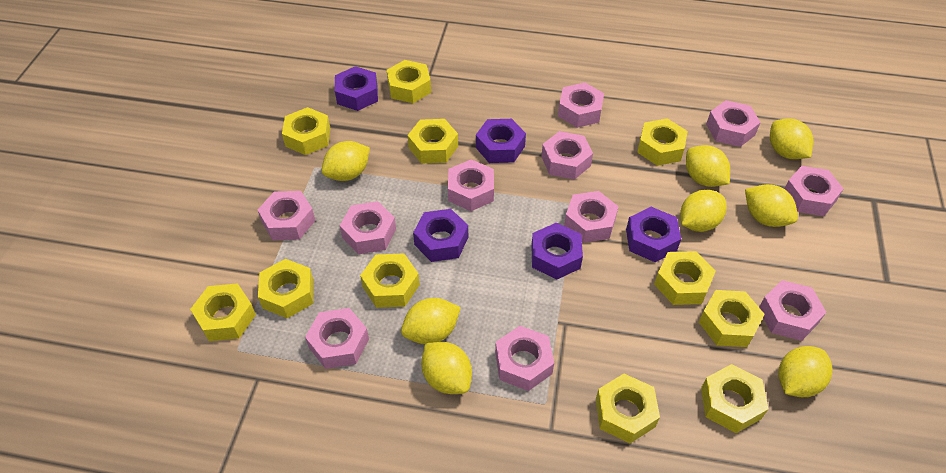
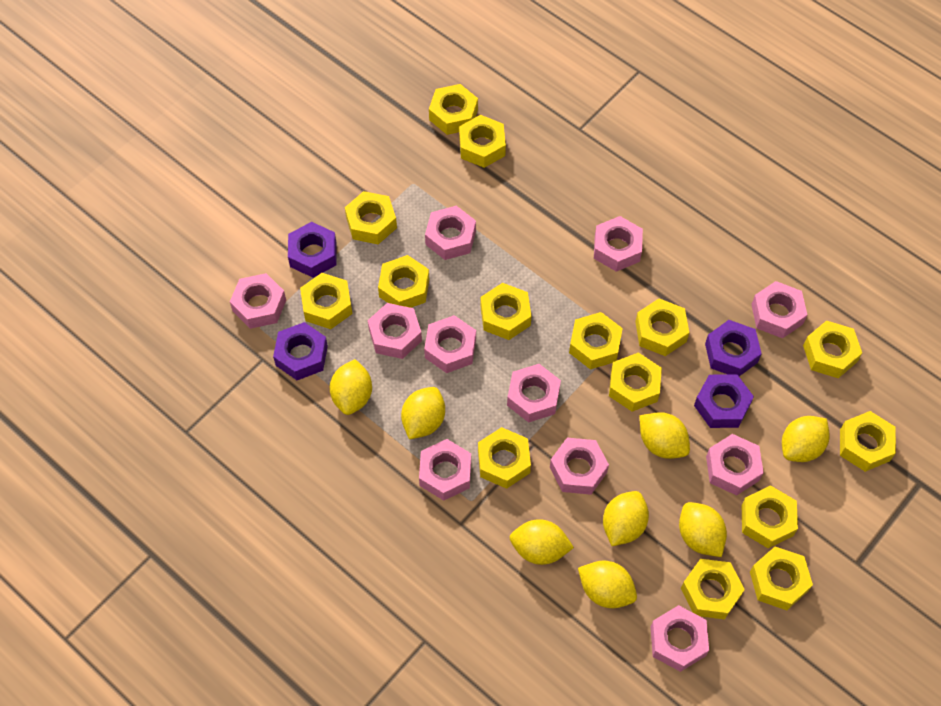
purple nut: [335,66,378,111] [413,209,468,262] [476,119,526,163] [531,223,583,280] [626,207,681,262] = 5 -> [273,322,328,380] [288,222,337,278] [694,374,754,428] [705,320,762,376] = 4
yellow nut: [190,283,256,341] [258,259,314,318] [282,107,330,155] [360,254,420,308] [387,60,431,103] [408,119,458,163] [596,374,660,443] [637,118,688,166] [654,251,716,305] [699,290,765,347] [701,364,768,433] = 11 -> [300,273,352,329] [345,191,397,244] [378,255,429,308] [429,84,478,135] [459,115,506,168] [478,427,531,489] [480,283,531,340] [569,312,623,369] [609,352,662,411] [635,298,689,356] [681,559,745,619] [742,485,798,548] [750,547,813,610] [803,320,862,378] [840,411,896,472] = 15

